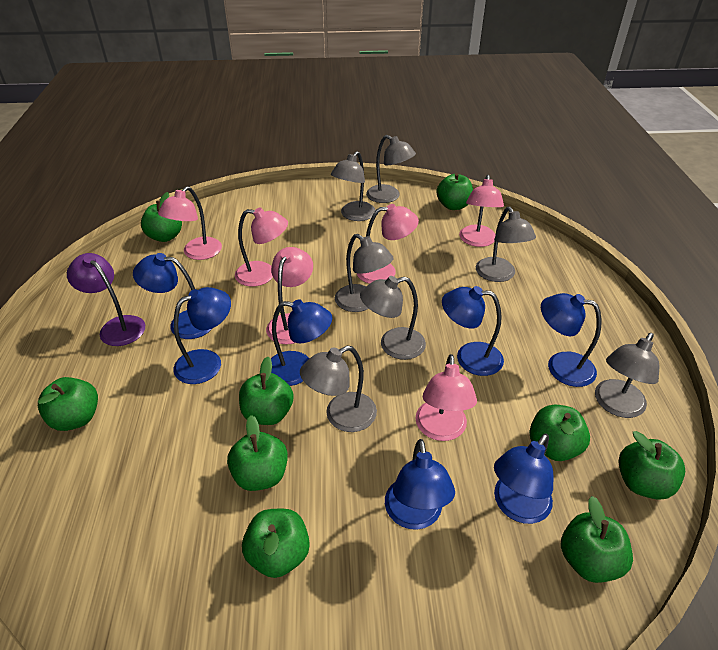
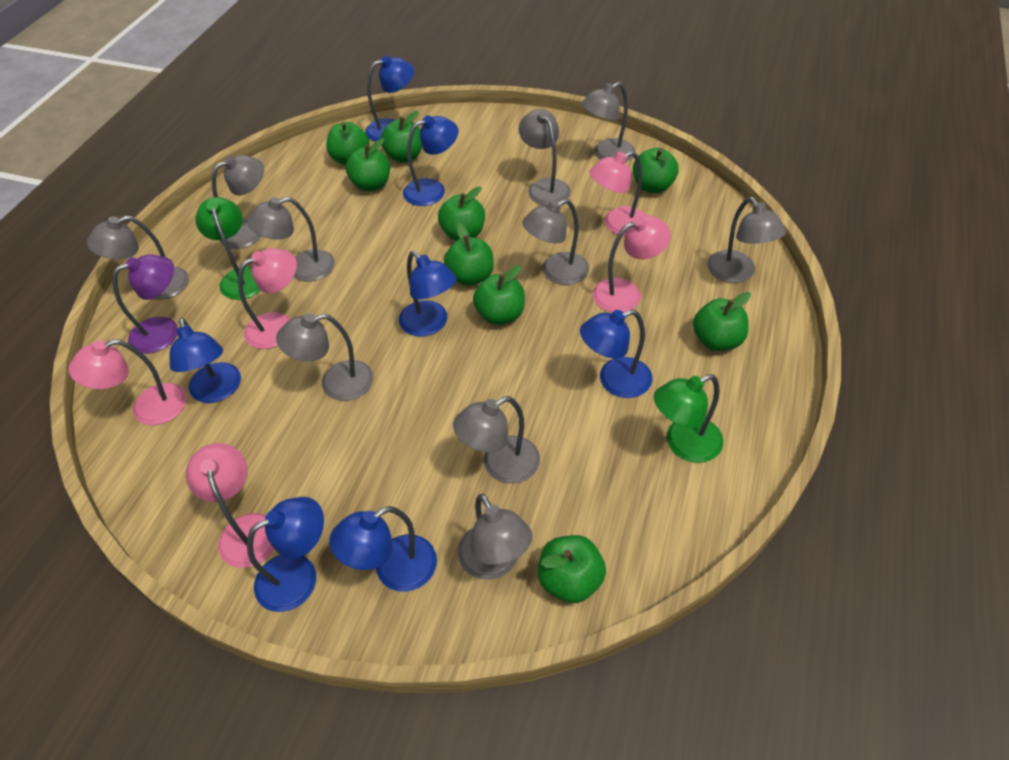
green lamp: none = 0 -> [195,197,261,300] [654,374,723,463] = 2
grey lamp: [300,346,377,432] [331,151,376,221] [335,234,393,312] [360,276,426,360] [366,135,416,203] [476,207,536,282] [595,333,659,418] = 7 -> [87,216,189,300] [212,155,264,249] [247,197,335,282] [276,313,374,401] [453,396,540,484] [458,494,533,580] [519,109,571,206] [522,199,589,285] [581,82,635,162] [707,197,786,283] = 10
pink lamp: [158,186,222,260] [235,207,288,287] [266,247,313,344] [357,204,419,284] [415,354,477,441] [459,175,504,247] = 6 -> [69,339,187,425] [186,443,274,568] [238,248,297,349] [589,151,646,236] [593,215,671,312] = 5

